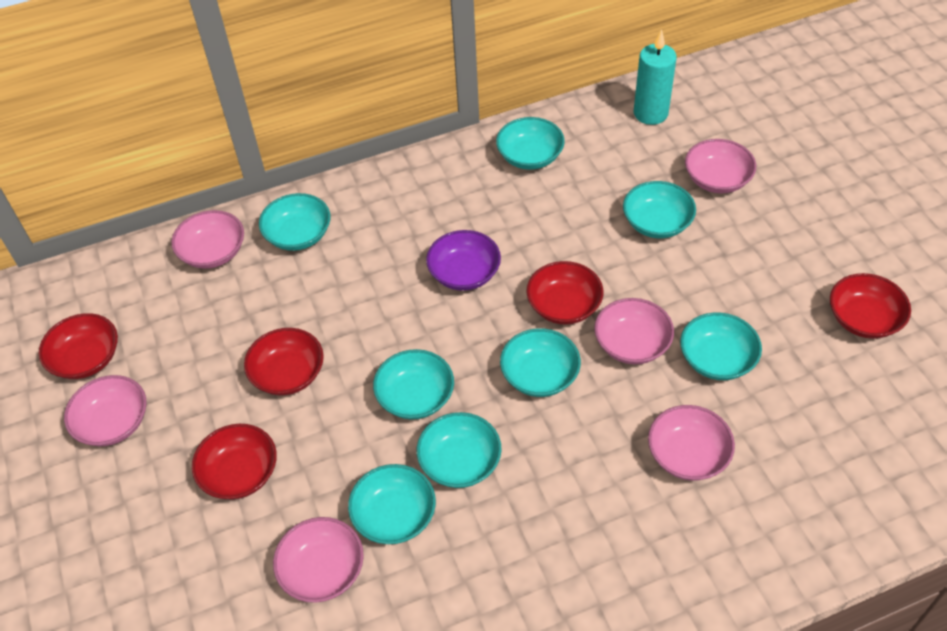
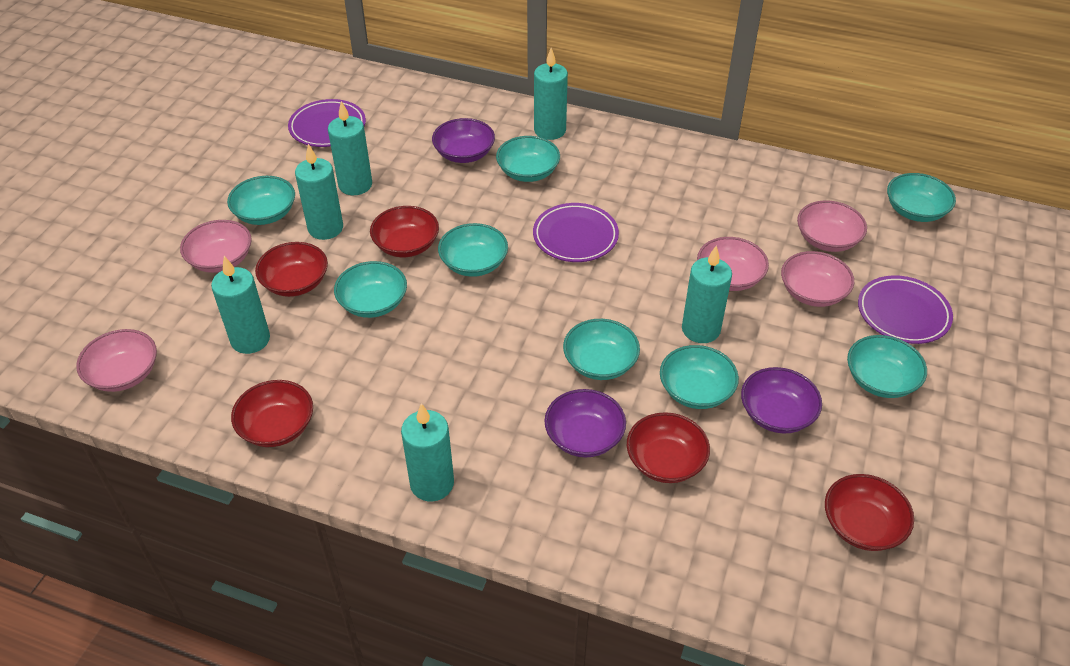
pink bowl: [64,375,147,446] [171,210,244,269] [273,517,364,603] [594,298,674,364] [648,405,735,481] [685,139,756,194] = 6 -> [76,329,157,392] [180,220,252,273] [697,237,769,291] [781,251,854,307] [797,200,867,252] = 5
purple bowl: [426,230,501,291] = 1 -> [432,118,495,163] [544,389,626,457] [741,367,822,433] = 3
purple plate: none = 0 -> [288,99,366,147] [533,203,619,262] [858,275,953,344] = 3
turquoise candle: [634,29,677,125] = 1 -> [211,256,270,354] [295,144,343,240] [328,101,372,195] [401,403,454,501] [534,48,568,140] [682,245,732,343] = 6

